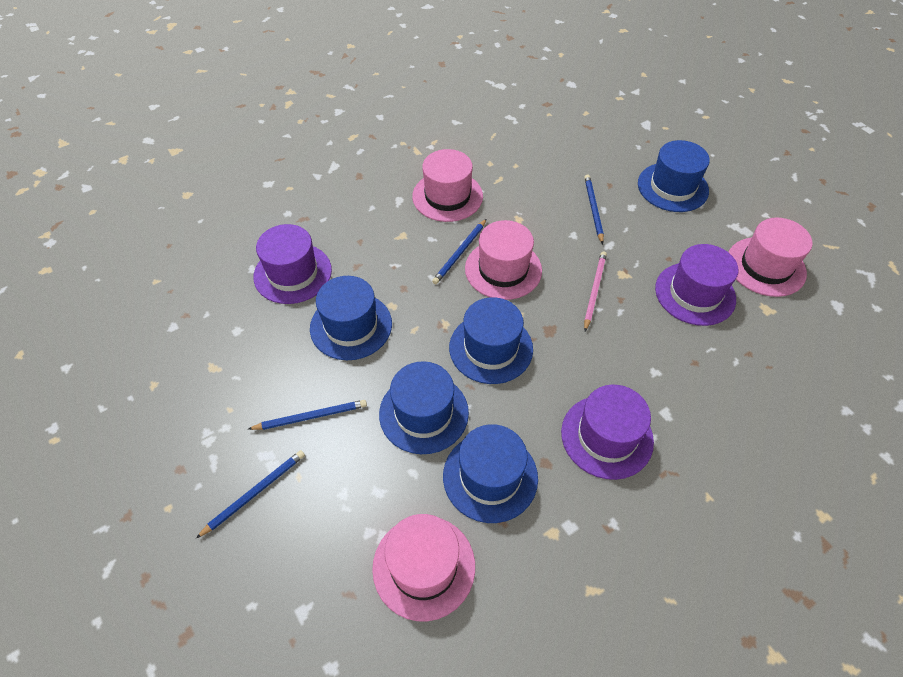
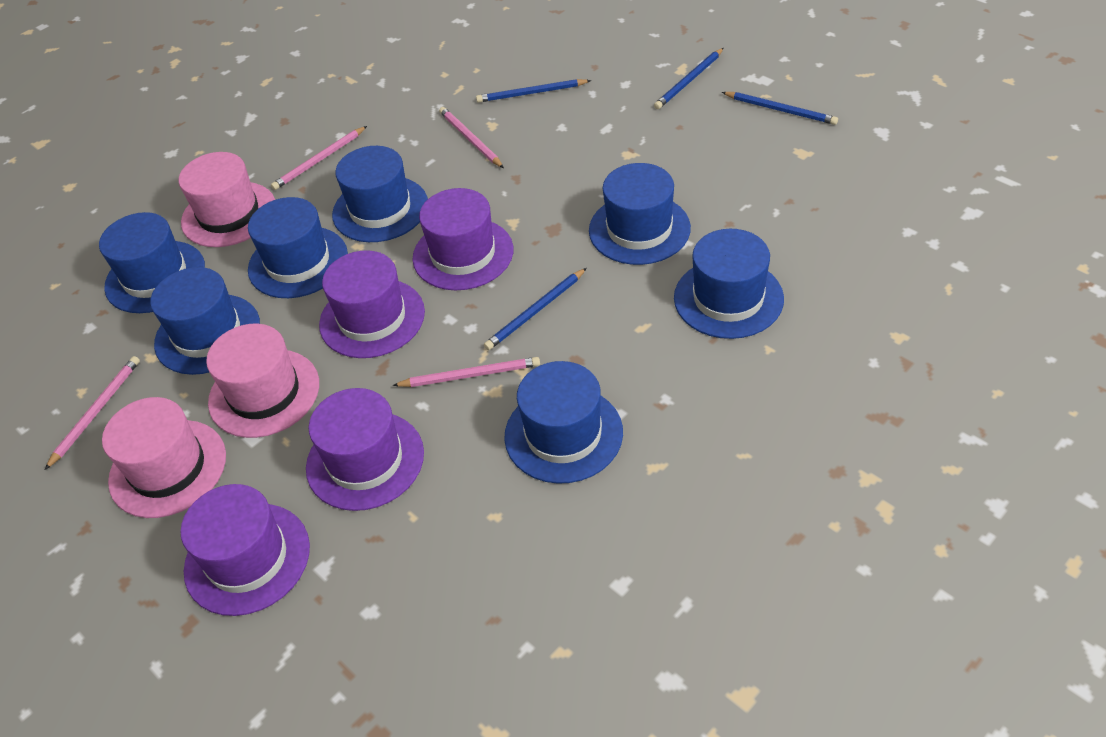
blue hat: [310,276,392,360] [379,361,469,454] [443,424,538,523] [449,297,533,384] [638,140,710,212] = 5 -> [99,212,205,313] [150,267,260,375] [248,197,348,298] [332,146,428,242] [504,361,623,484] [589,163,691,265] [674,229,784,339] = 7
pink hat: [372,514,475,621] [412,149,483,222] [465,220,542,300] [728,218,812,297] = 4 -> [102,397,226,518] [179,152,275,247] [206,324,319,438] = 3
pink pencil: [584,251,607,331] = 1 -> [45,356,140,470] [271,126,367,190] [392,357,540,387] [439,107,504,168] = 4
purple hat: [254,224,332,304] [561,385,654,480] [655,244,738,326] = 3 -> [180,484,310,616] [306,388,424,511] [319,250,425,358] [413,188,513,290] = 4

